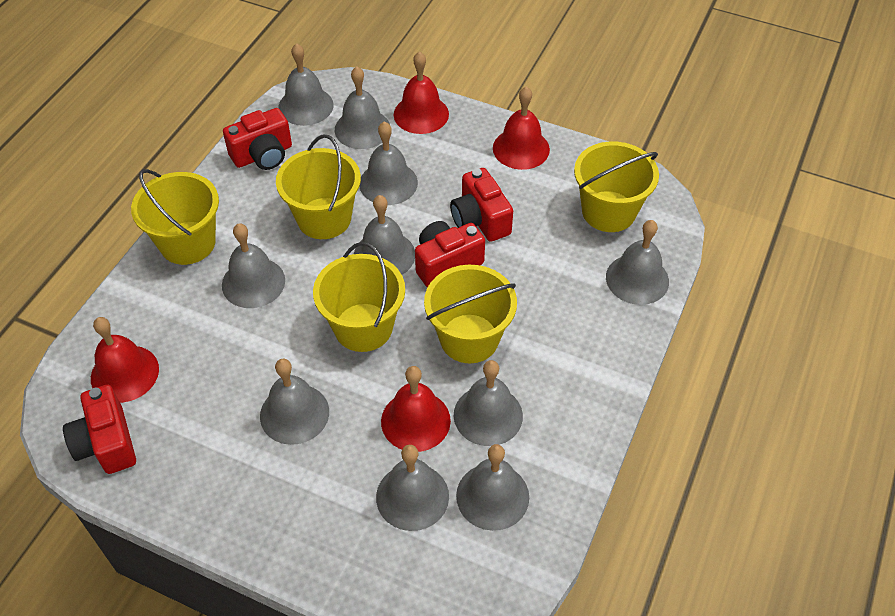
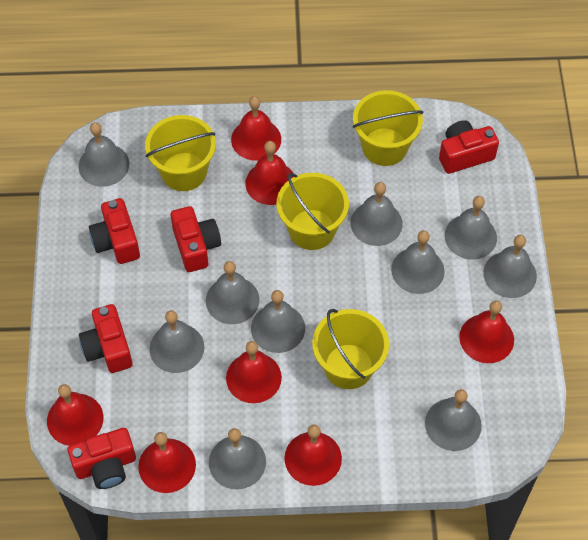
red bell: [91,317,159,403] [381,366,451,452] [394,51,449,134] [493,86,550,170] = 4 -> [47,384,103,446] [138,432,196,493] [226,341,282,403] [231,96,281,160] [245,141,294,205] [284,425,342,486] [459,301,514,363] = 7
red camera: [63,385,136,474] [223,108,292,170] [415,221,485,288] [450,168,513,242] = 4 -> [68,428,136,489] [79,304,132,373] [89,198,140,264] [171,206,221,272] [439,120,499,174] = 5
yellow bucket: [131,169,219,265] [276,134,361,239] [313,242,405,352] [424,265,517,363] [574,141,659,232] = 5 -> [145,115,216,191] [277,173,349,250] [312,309,389,389] [353,90,424,166] = 4

